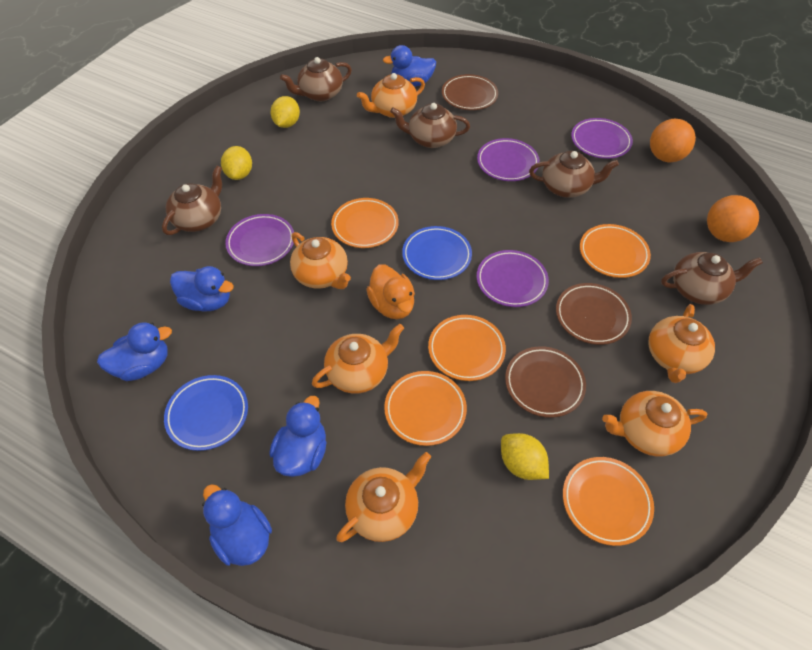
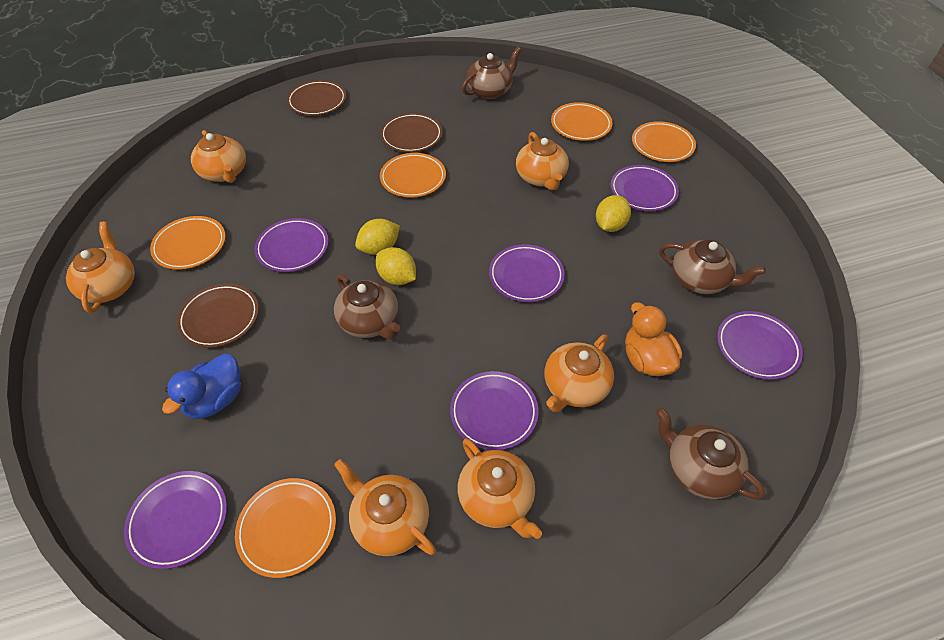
blue duck: [97,322,172,381] [170,266,234,311] [202,484,272,566] [269,396,327,477] [383,45,436,87] = 5 -> [162,354,241,419] = 1
blue plate: [164,375,248,451] [402,226,472,280] = 2 -> none = 0
brown teapot: [162,165,222,235] [280,57,352,101] [390,103,470,148] [529,151,619,198] [661,252,763,305] = 5 -> [334,274,400,340] [462,47,521,99] [656,407,765,499] [659,240,766,294] = 4
orange ball: [650,119,696,162] [707,195,759,242] = 2 -> none = 0
purple plate: [225,214,294,266] [477,138,540,181] [477,250,549,307] [571,118,633,159] = 4 -> [124,471,227,569] [255,218,329,272] [450,371,538,450] [489,244,565,302] [610,165,679,211] [717,311,803,380] = 6

